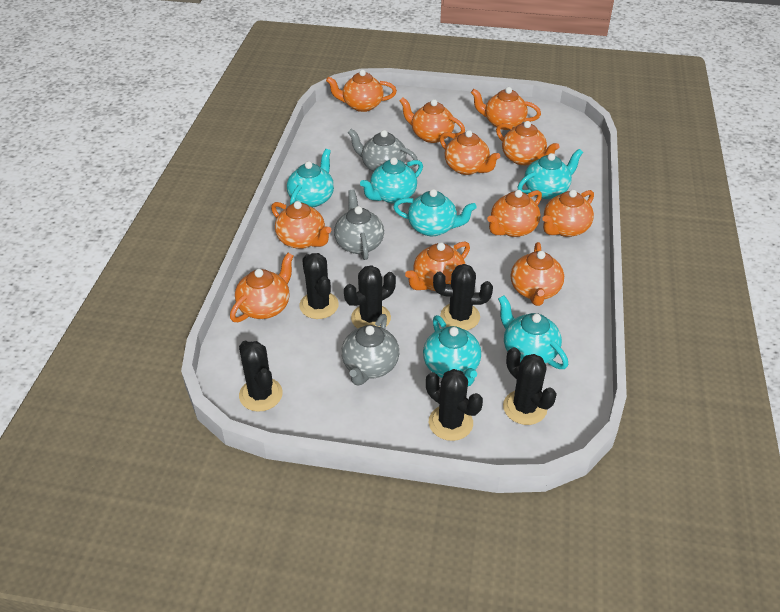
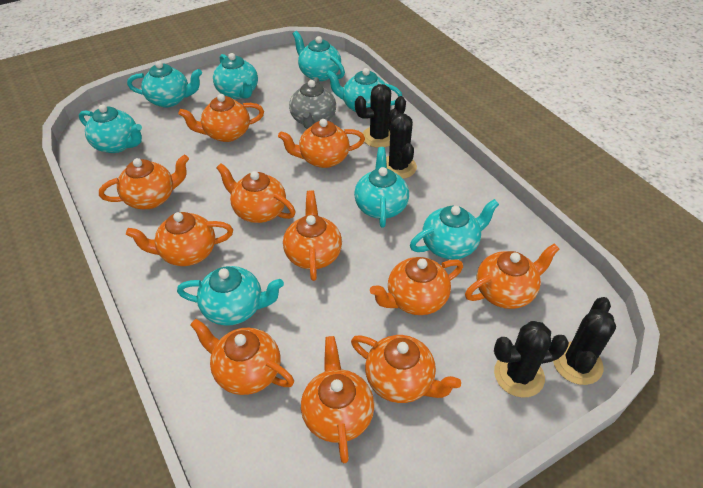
black cactus: [239,341,283,412] [299,253,339,319] [344,265,396,329] [426,369,483,441] [433,264,493,330] [503,347,557,425] = 6 -> [355,84,406,148] [386,109,417,179] [494,321,569,398] [553,297,616,385] = 4
grey teapot: [334,189,384,260] [341,314,399,386] [348,129,418,172] = 3 -> [289,77,336,129] = 1
turquoise teapot: [287,149,334,207] [360,157,423,203] [393,189,477,236] [423,315,481,386] [498,296,568,369] [518,149,583,199] = 6 -> [79,104,142,153] [127,61,202,108] [177,266,284,326] [213,53,258,99] [293,31,345,81] [326,68,402,112] [354,147,409,228] [410,199,499,259] = 8

